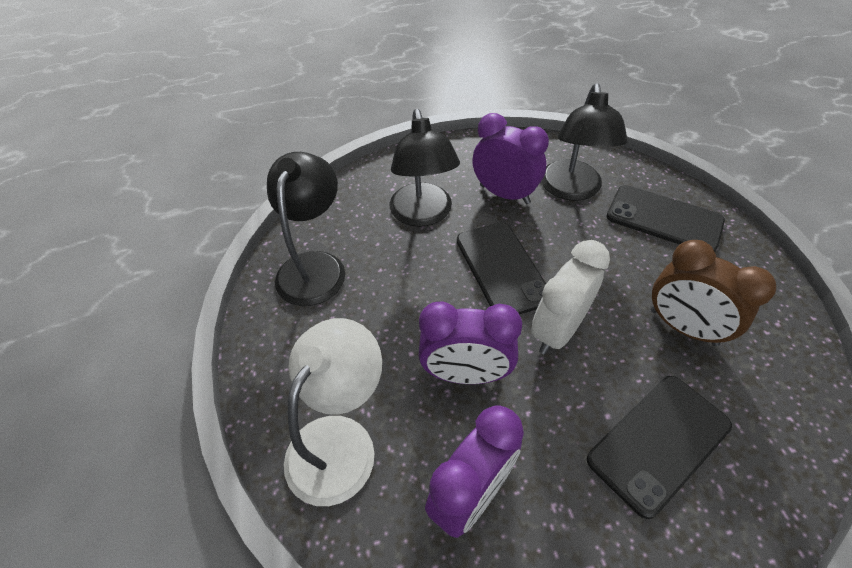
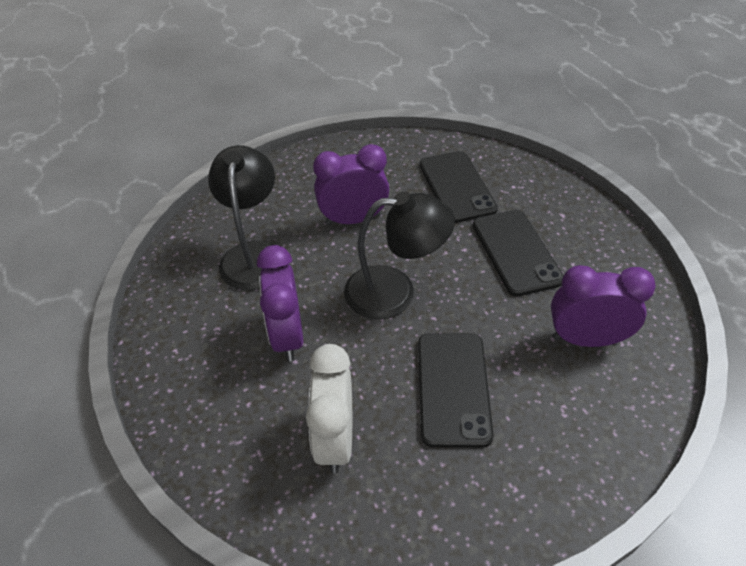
black lamp: [267,152,345,306] [390,109,460,227] [541,83,628,201] = 3 -> [208,145,275,290] [344,191,455,319] = 2
brown clock: [651,240,776,346] = 1 -> none = 0
white lamp: [284,318,382,506] = 1 -> none = 0

